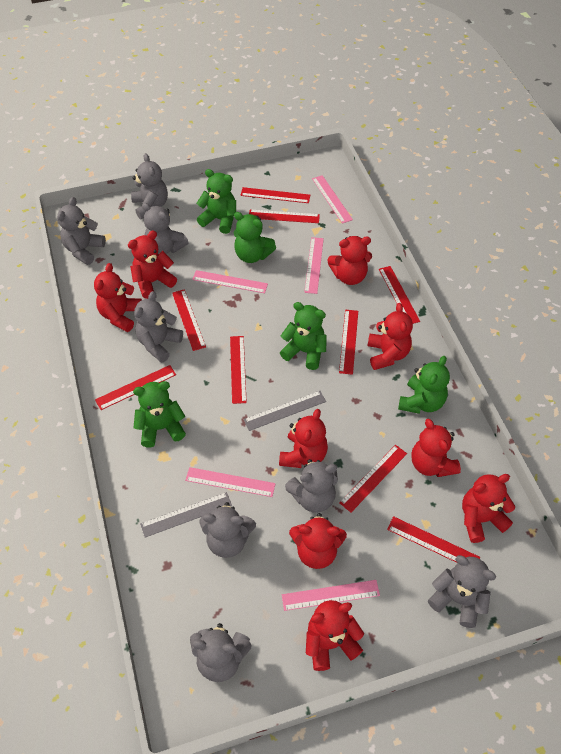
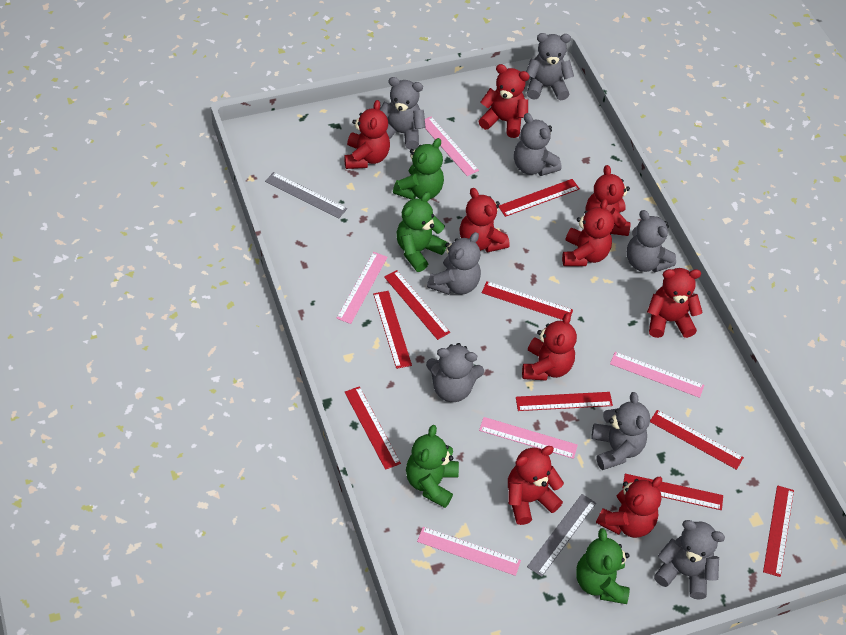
green teddy bear: [133,381,186,447] [196,169,236,234] [234,212,276,263] [280,302,327,370] [398,356,450,414] = 5 -> [393,138,444,199] [397,192,448,272] [406,425,459,508] [576,528,630,604] = 4

